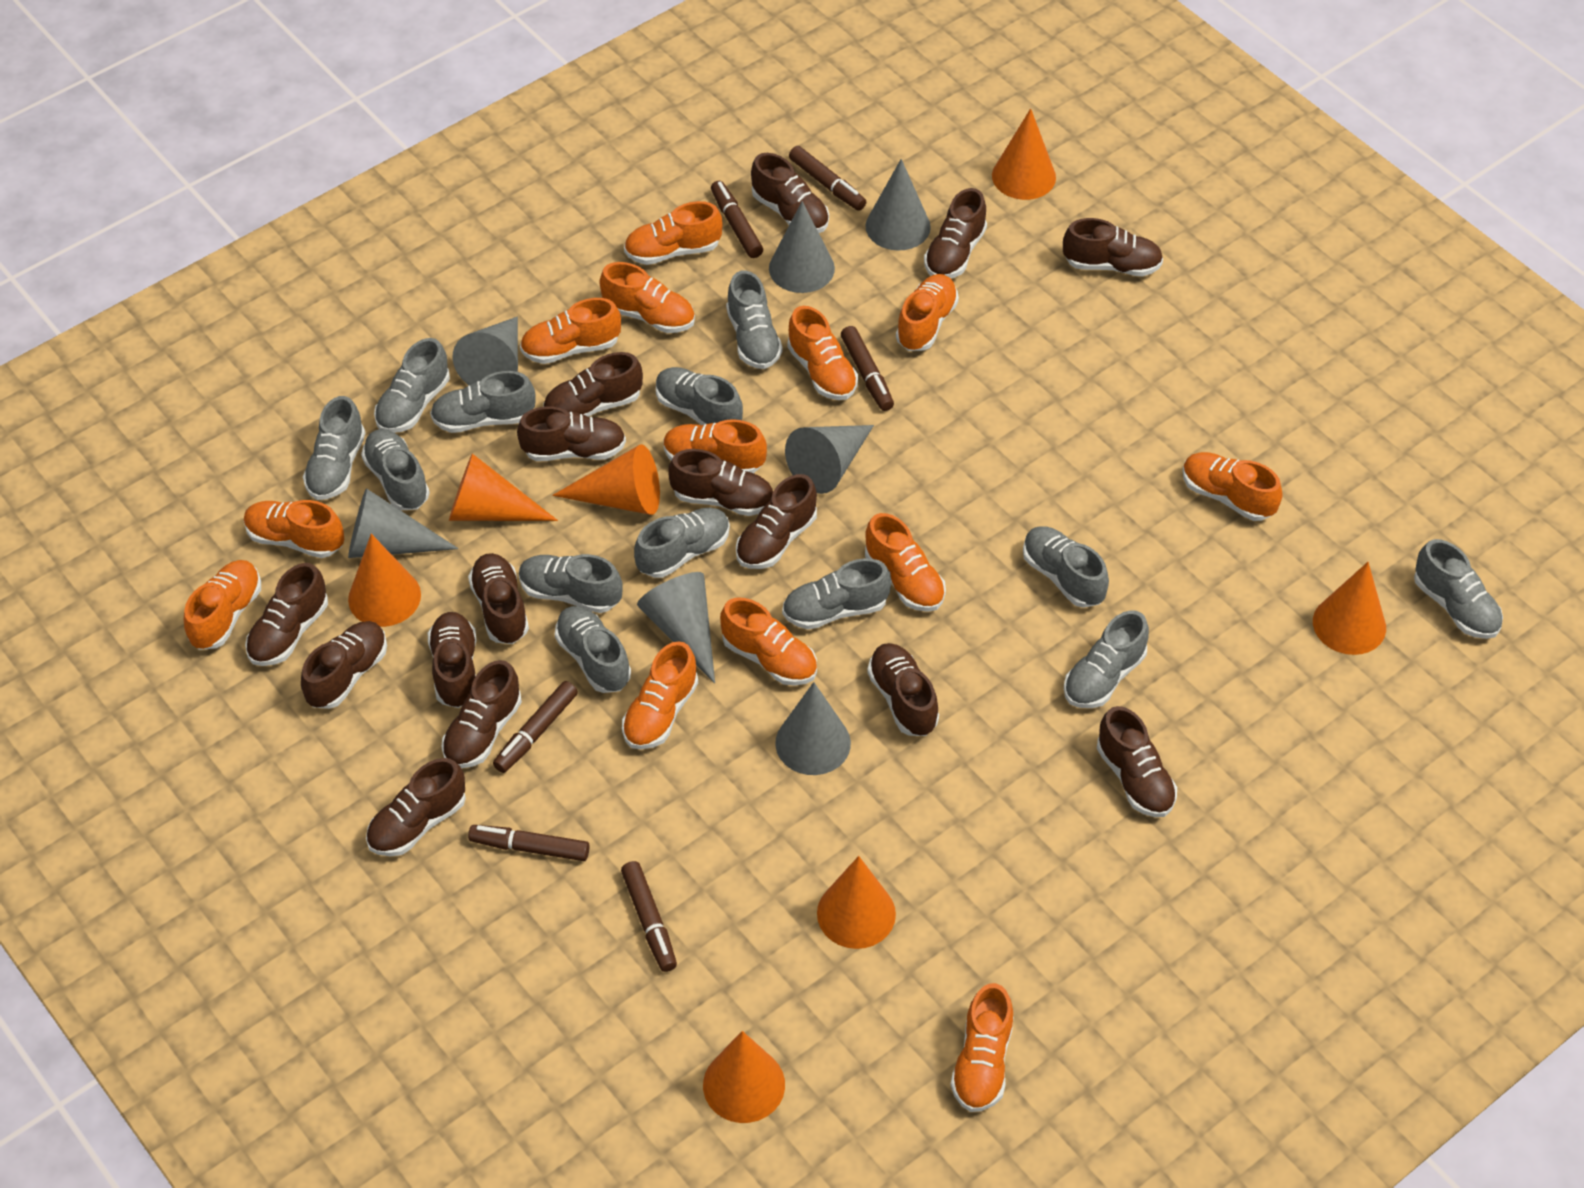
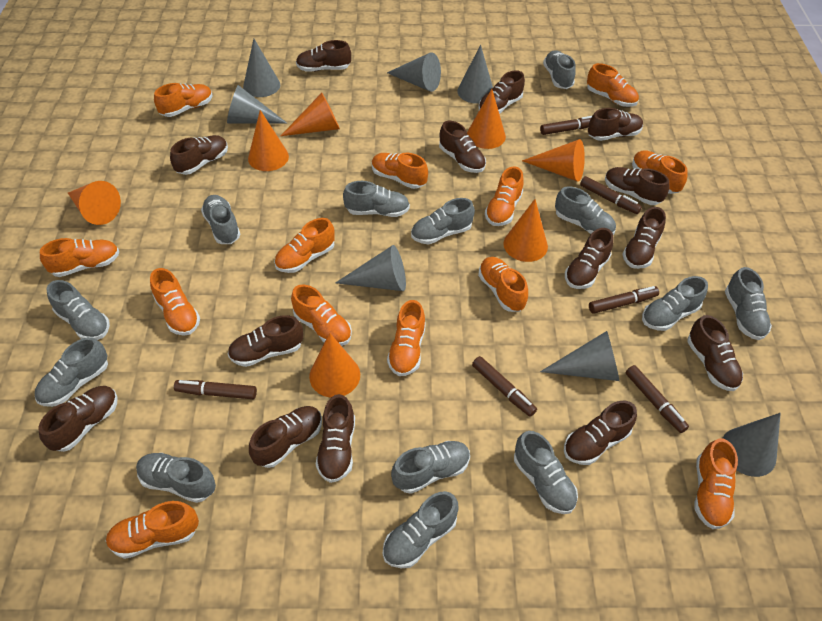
brown shoe: [245,563,328,666] [301,621,387,709] [366,758,466,856] [428,612,477,708] [442,660,522,768] [468,553,529,644] [517,407,626,461] [543,352,643,417] [669,449,773,516] [736,474,817,569] [751,153,829,233] [867,643,939,736] [924,188,987,278] [1063,218,1163,277] [1097,706,1177,817] = 15 -> [38,386,118,452] [170,135,228,175] [228,315,303,367] [249,406,322,468] [296,40,351,72] [316,394,355,483] [439,121,486,173] [479,70,525,114] [564,401,637,465] [565,228,614,289] [588,108,643,141] [605,167,669,205] [623,207,666,269] [687,315,743,391] = 14

